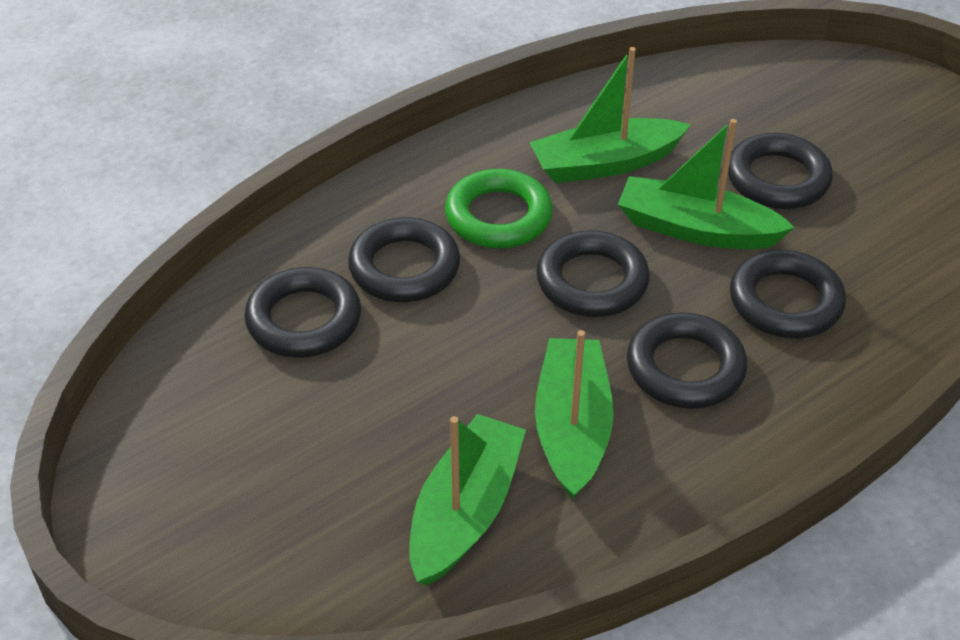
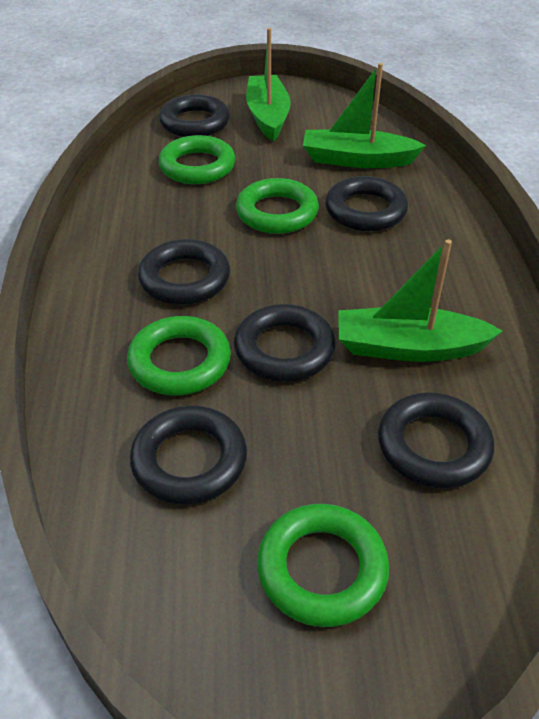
green boat: [409,414,526,586] [529,47,690,183] [535,330,614,500] [618,119,795,249] = 4 -> [246,28,291,141] [303,63,426,168] [338,240,503,362] = 3
green ring: [445,169,553,249] = 1 -> [127,316,231,396] [159,135,235,184] [236,178,319,234] [257,504,389,627] = 4

